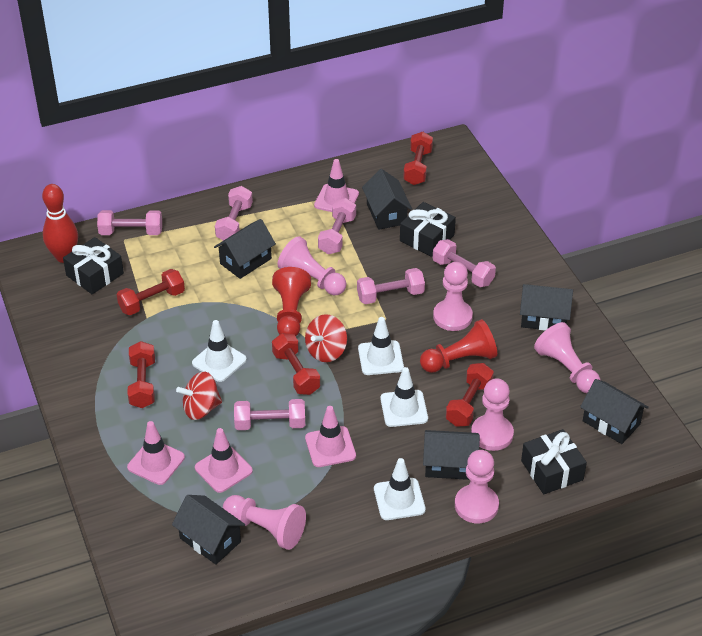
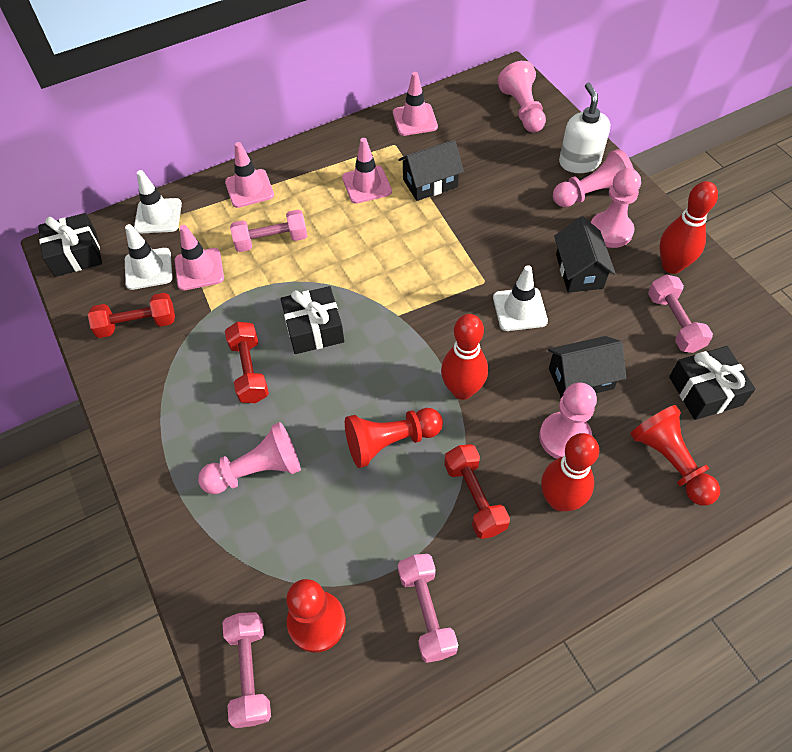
black house: [172,495,245,565] [214,219,276,279] [362,169,412,230] [423,430,480,480] [520,284,573,331] [580,379,649,444] = 6 -> [398,140,464,201] [548,336,626,398] [554,216,616,293] = 3
pink dumbbell: [97,210,162,235] [215,186,253,241] [234,399,305,430] [318,198,356,254] [357,268,425,304] [433,239,496,287] = 6 -> [222,612,271,728] [230,210,307,252] [398,554,458,663] [648,275,713,353] = 4
pink pawn: [223,495,306,550] [277,236,346,295] [433,262,473,331] [455,450,499,523] [471,378,514,451] [534,322,600,393] = 6 -> [198,422,301,494] [498,61,546,133] [539,382,597,459] [553,149,634,207] [591,168,641,248] = 5
red bowling pin: [42,184,78,263] = 1 -> [441,314,488,400] [541,433,599,511] [660,181,718,274] = 3
red dumbbell: [116,269,185,315] [128,341,155,408] [272,333,320,395] [403,132,433,185] [446,363,494,427] = 5 -> [88,293,175,338] [225,322,269,403] [444,444,510,539] = 3
red pawn: [272,267,311,336] [420,319,497,373] = 2 -> [286,579,346,653] [345,408,443,468] [630,405,720,506] = 3
red spinning top: [176,372,222,420] [305,314,347,362] = 2 -> none = 0
white soap dispenser: none = 0 -> [559,82,610,173] = 1
white traffic cone: [192,320,247,382] [358,317,404,375] [374,458,426,520] [380,367,428,427] = 4 -> [125,224,173,290] [134,170,182,234] [493,265,548,331] = 3

